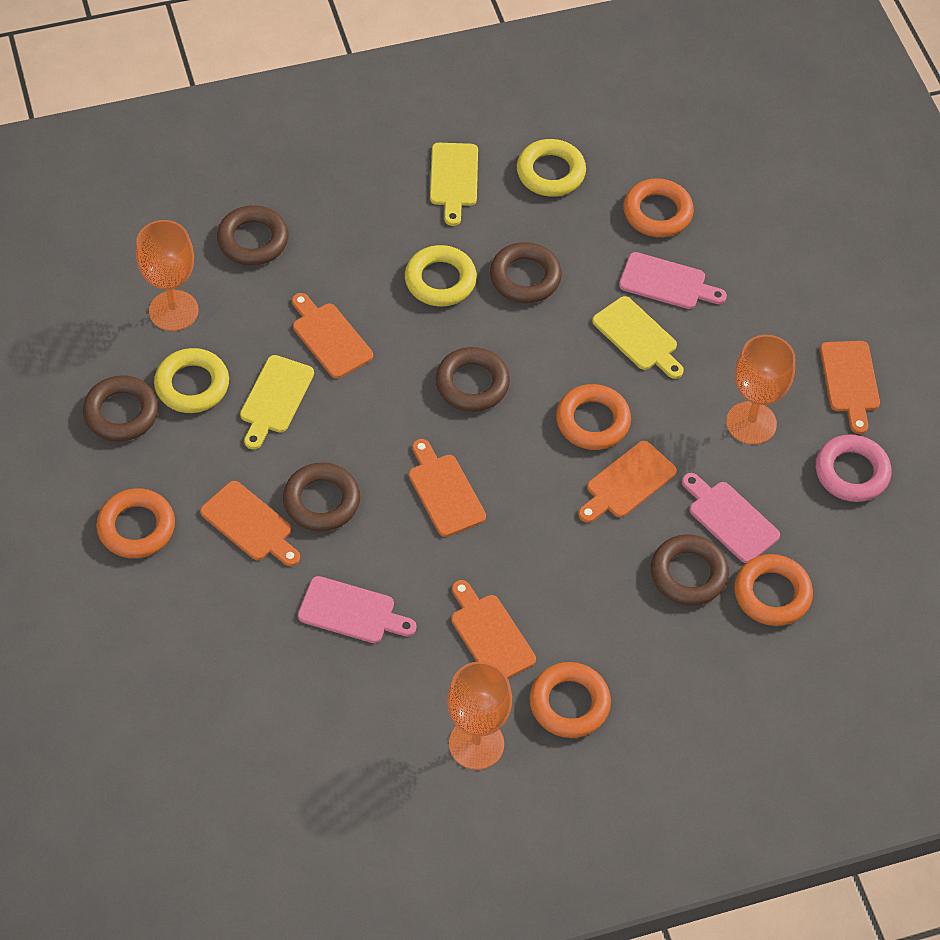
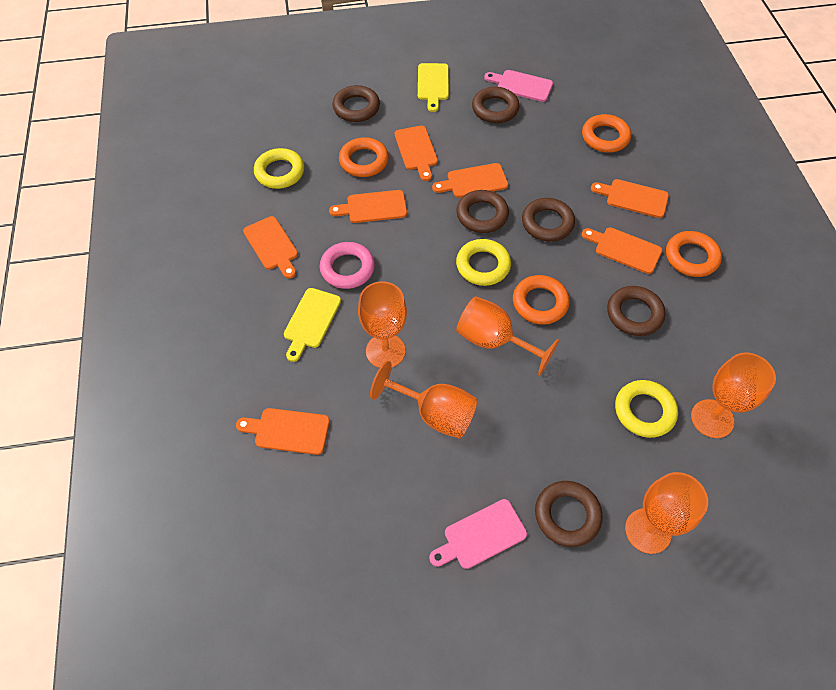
orange cutting board: [200,481,300,566] [292,293,373,379] [409,439,486,537] [451,580,536,678] [578,441,677,523] [820,341,880,434] = 6 -> [236,408,330,455] [243,216,298,279] [329,190,407,223] [395,126,438,181] [432,163,508,198] [582,227,662,274] [591,179,669,218] = 7
orange goblet: [136,220,199,331] [447,661,512,770] [726,335,795,445] = 3 -> [358,281,407,368] [370,361,478,439] [456,296,559,376] [625,472,708,554] [691,352,776,438] = 5
orange ring: [96,488,175,558] [530,662,611,738] [556,384,631,450] [623,178,694,237] [734,554,813,626] = 5 -> [339,137,389,177] [513,275,570,325] [582,114,631,153] [666,231,722,277] = 4
pink cutting board: [298,576,416,643] [619,252,727,309] [682,473,780,563] = 3 -> [429,499,527,569] [484,70,553,102] = 2
yellow cutting board: [240,355,314,450] [430,143,478,226] [592,296,684,379] = 3 -> [284,288,341,362] [418,63,449,112] = 2

